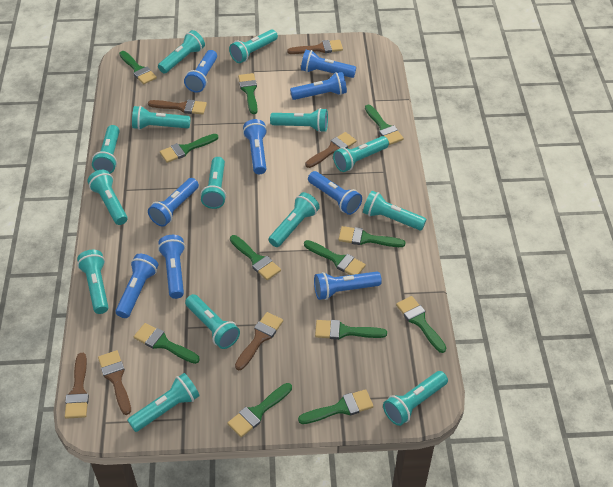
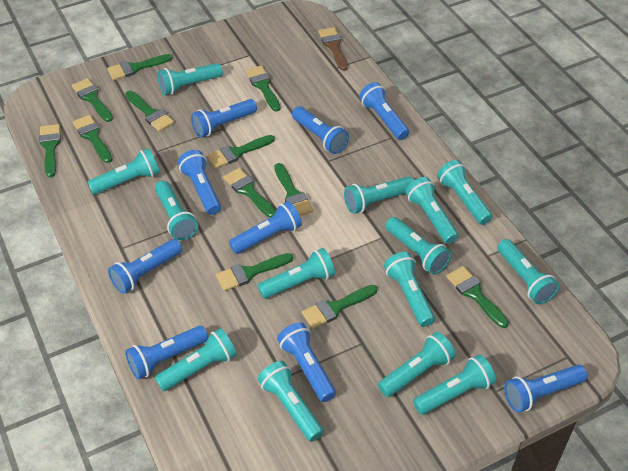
brown brush: [65,353,89,419] [98,350,131,415] [148,99,207,115] [235,312,283,370] [287,40,343,54] [305,132,357,168] = 6 -> [318,27,348,71] = 1

